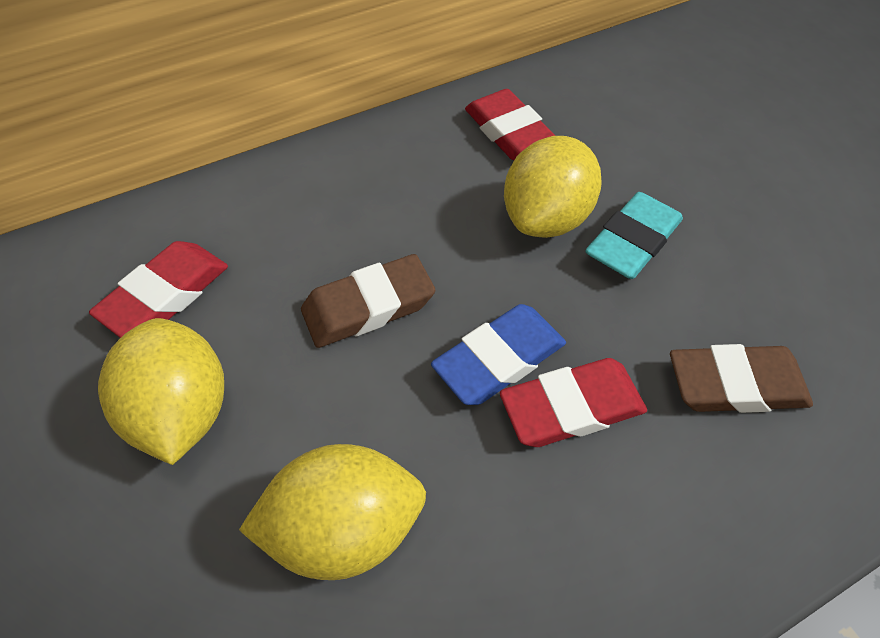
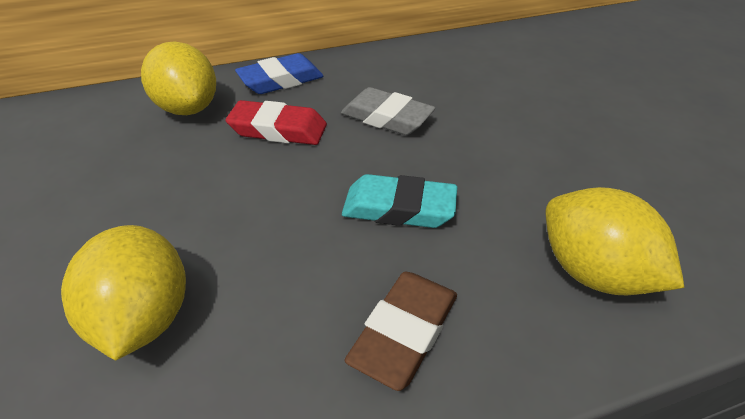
brown eraser: [301,254,435,348] [670,344,813,413] = 2 -> [345,271,457,391] = 1
grey eraser: none = 0 -> [341,87,435,135] = 1
red eraser: [89,241,228,338] [465,89,556,160] [500,358,647,447] = 3 -> [225,100,327,145] = 1

